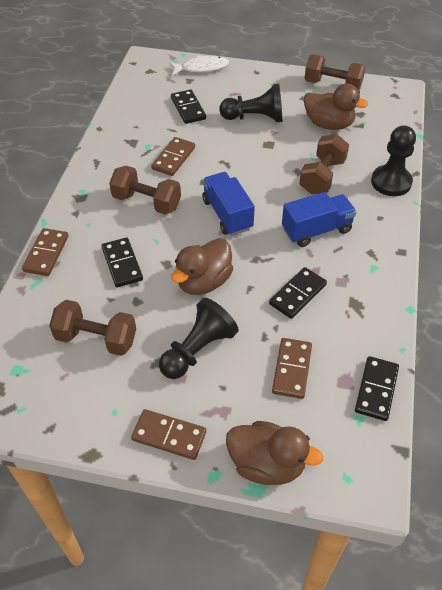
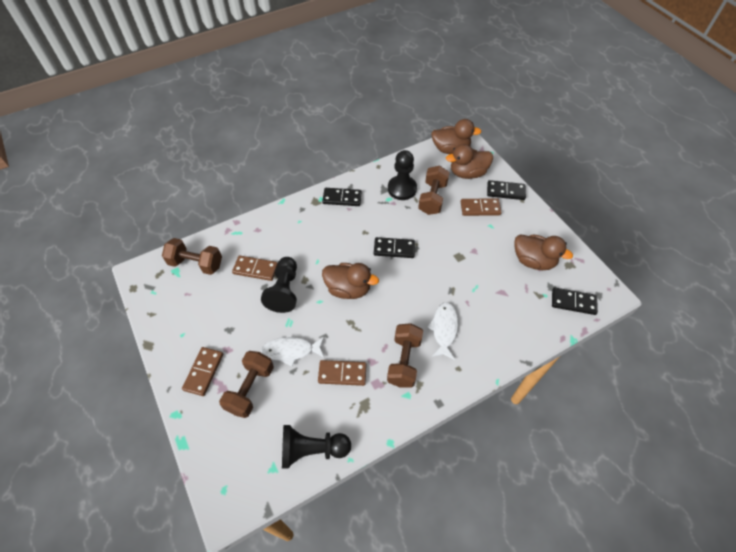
blue truck: [202,172,255,236] [282,192,357,247] = 2 -> none = 0
brown duck: [171,238,233,295] [226,421,323,485] [304,84,368,130] = 3 -> [322,263,379,299] [431,119,482,154] [446,144,493,179] [514,235,573,270] = 4
white fish: [169,55,229,76] = 1 -> [261,337,325,367] [427,302,458,360] = 2

